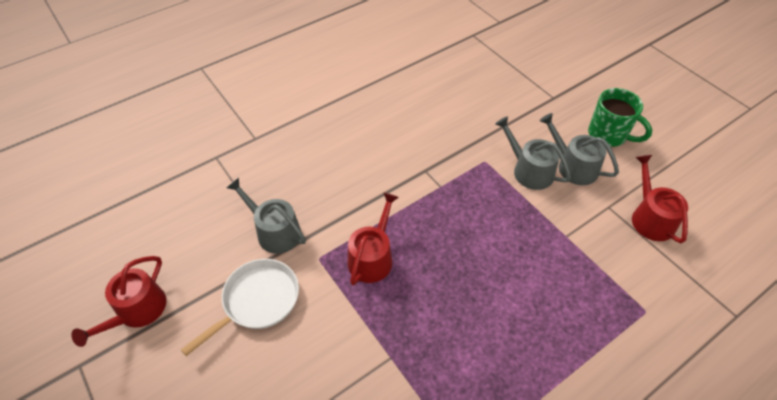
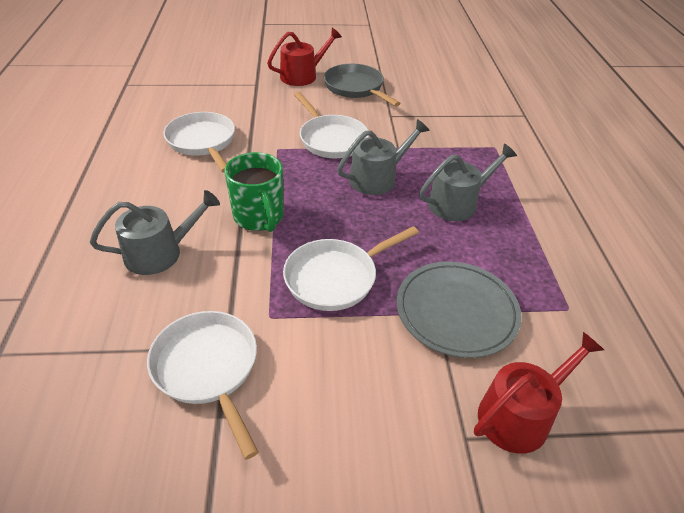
grey pan: none = 0 -> [324,64,401,107] = 1
grey plate: none = 0 -> [397,261,522,358] = 1
red watering can: [71,256,166,347] [348,193,399,285] [632,155,688,243] = 3 -> [267,28,342,86] [474,332,604,454] = 2
white pan: [181,259,299,356] = 1 -> [147,311,258,460] [163,112,235,172] [283,226,419,311] [294,92,369,158] = 4

